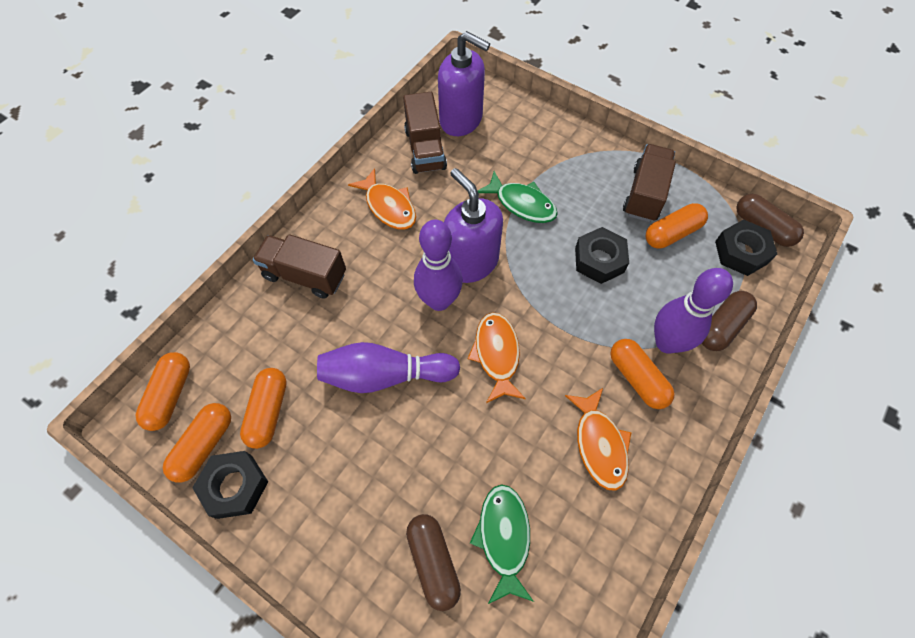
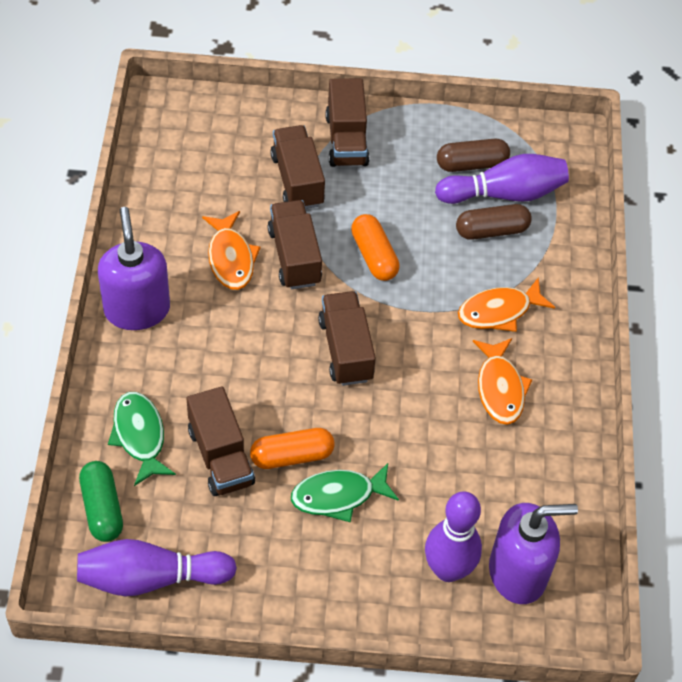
black nut: [192,451,268,519] [575,227,629,284] [715,219,777,276] = 3 -> none = 0
brown capsule: [406,514,461,611] [702,291,757,351] [736,194,804,247] = 3 -> [437,138,510,172] [456,204,532,240] = 2
brown truck: [253,234,346,299] [403,92,447,174] [623,144,676,222] = 3 -> [187,386,255,496] [267,200,322,289] [270,125,325,209] [318,291,376,386] [325,78,370,167] = 5
green capsule: none = 0 -> [79,461,123,542] = 1
orange capsule: [136,352,190,431] [163,403,231,483] [240,368,287,449] [610,339,675,409] [646,203,708,249] = 5 -> [250,428,335,469] [351,214,400,281] = 2

